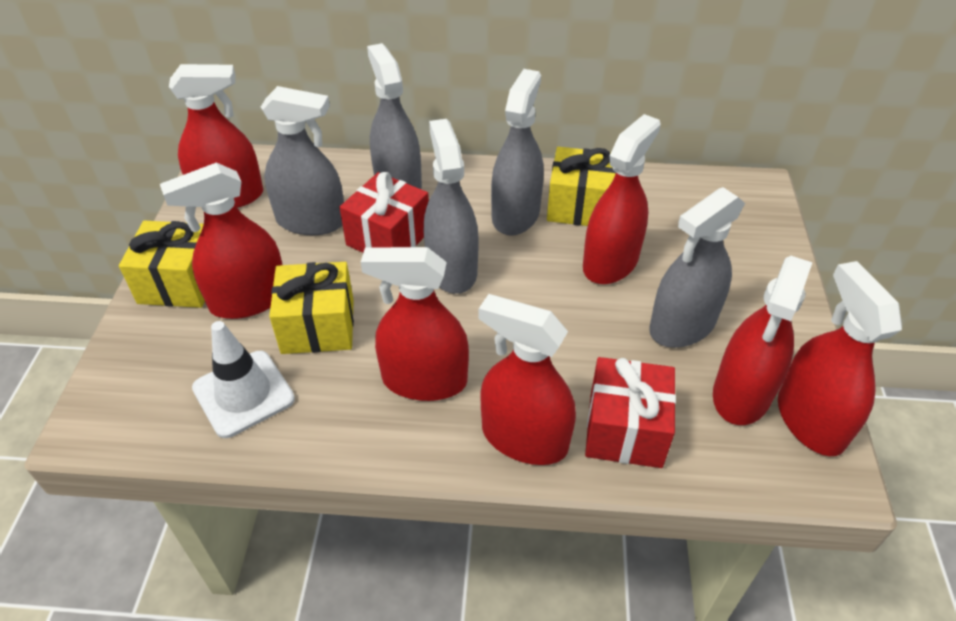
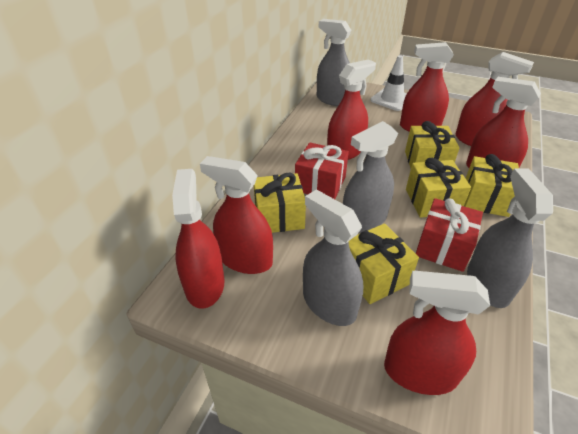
grey spray bottle: [261,86,344,235] [367,43,422,189] [424,119,478,294] [491,69,544,236] [649,187,745,348] = 5 -> [303,189,363,326] [317,19,352,106] [343,121,398,233] [467,168,553,308] = 4
yellow gift: [119,221,205,308] [269,262,354,354] [547,147,616,226] = 3 -> [254,173,306,233] [349,223,419,304] [405,121,459,168] [406,158,471,218] [464,154,519,217] = 5

